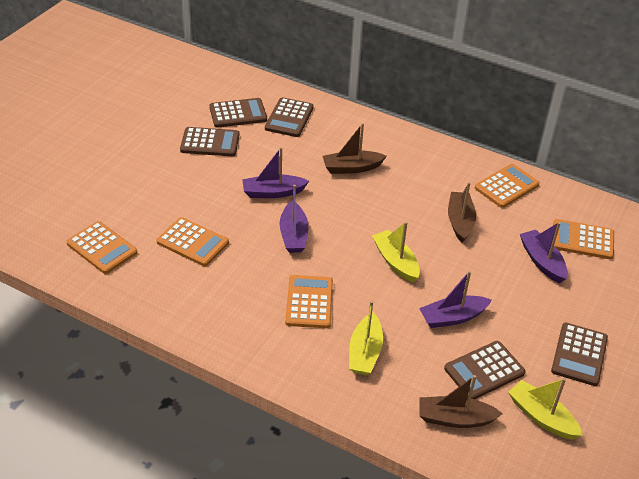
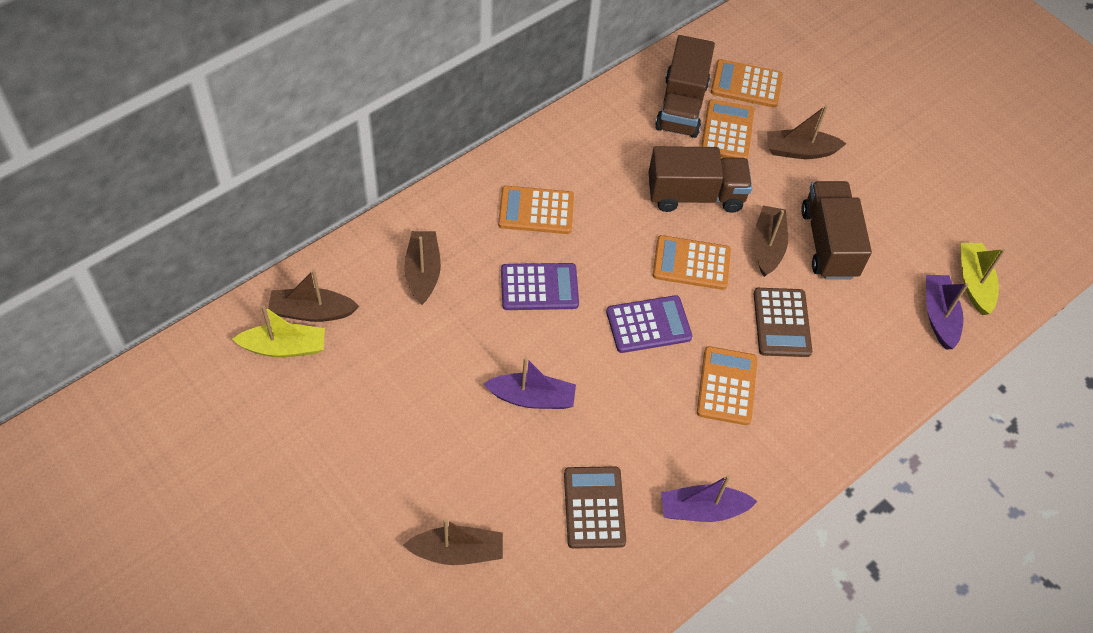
brown boat: [323,123,387,174] [420,375,503,428] [448,182,476,243] = 3 -> [268,269,359,322] [403,519,503,565] [404,231,441,305] [753,205,788,277] [767,105,847,159] = 5
brown calculator: [180,127,239,156] [209,98,267,128] [265,97,314,137] [444,341,526,399] [551,323,608,386] = 5 -> [564,466,626,549] [754,288,812,357] = 2
brown truck: none = 0 -> [648,146,752,213] [655,35,715,138] [801,181,872,280] = 3
purple boat: [242,147,309,198] [280,185,308,253] [419,271,492,328] [520,222,568,283] = 4 -> [483,357,576,409] [661,475,758,522] [926,275,969,350] = 3
purple calculator: none = 0 -> [501,263,579,310] [606,295,692,353] = 2
yellow boat: [349,301,383,375] [372,222,420,282] [508,378,583,440] = 3 -> [232,305,325,357] [961,243,1005,315] = 2

